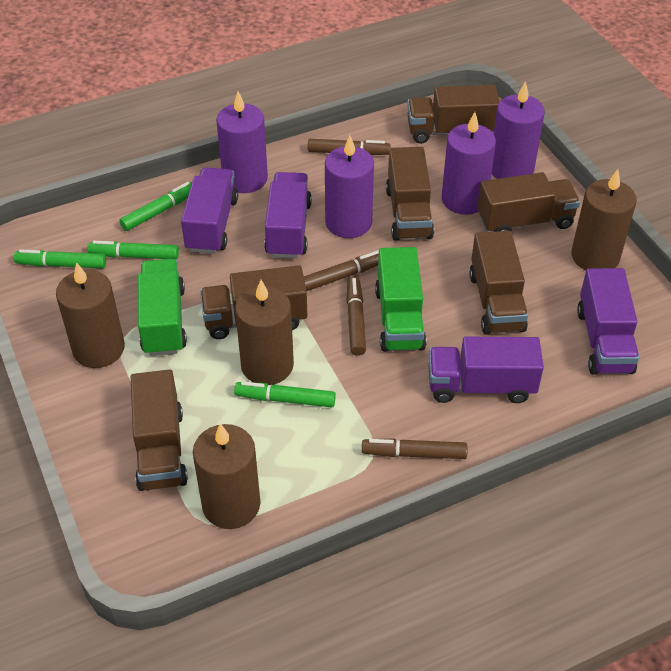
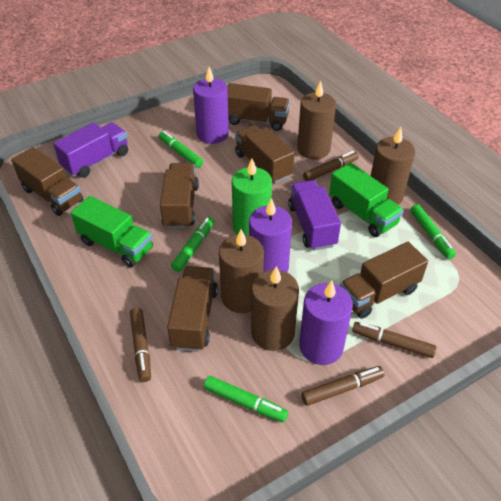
green candle: none = 0 -> [232,159,272,235] = 1
purple candle: [216,92,268,193] [325,135,374,238] [442,112,496,215] [491,81,545,179] = 4 -> [193,67,229,144] [249,198,292,272] [299,281,353,365] = 3
purple truck: [181,167,238,254] [264,172,312,258] [429,337,544,403] [577,268,639,374] = 4 -> [53,122,128,178] [288,180,341,250] = 2

